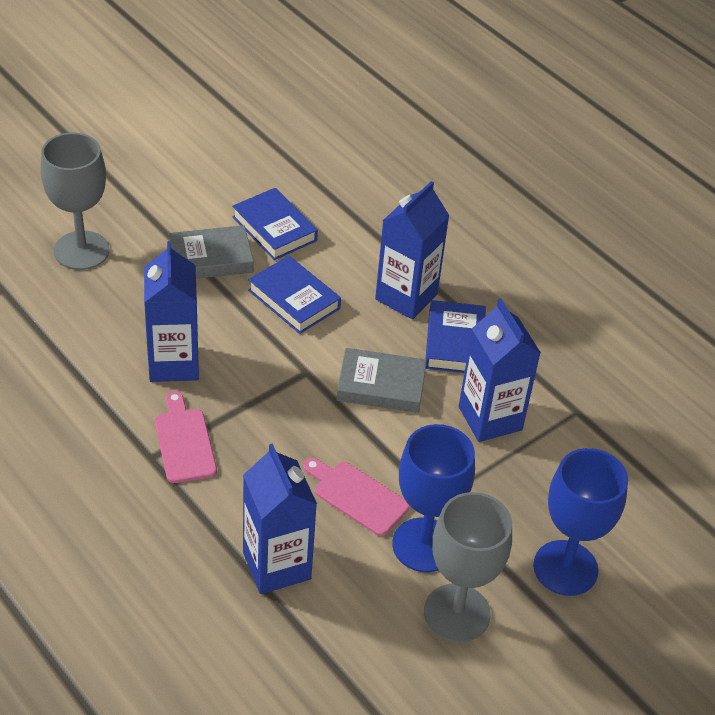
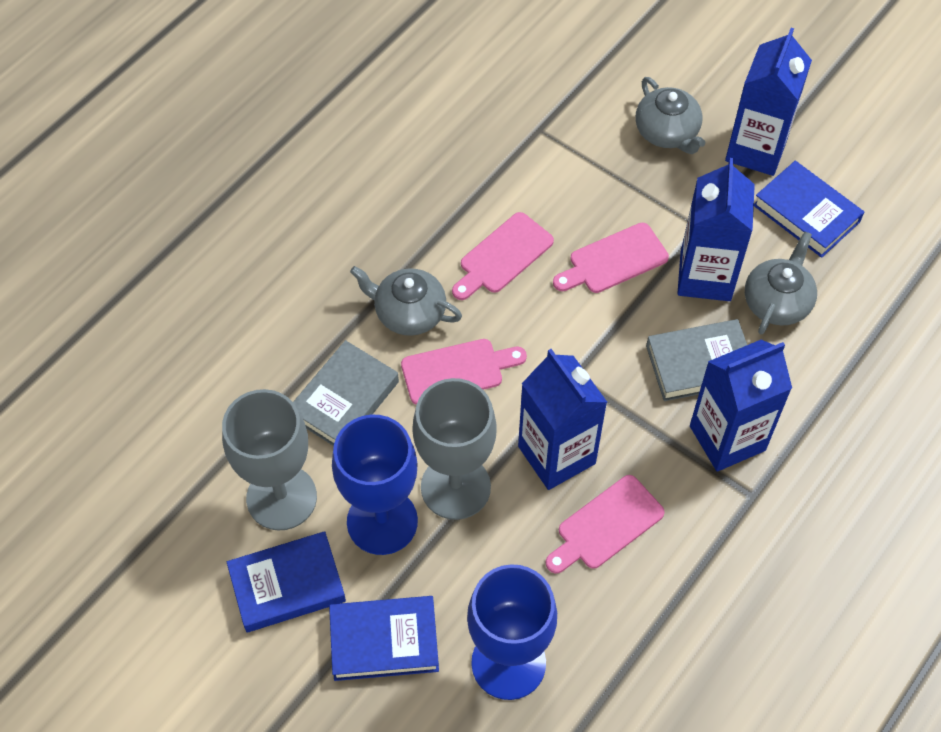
grey teapot: none = 0 -> [350,266,462,336] [636,77,705,154] [745,231,817,334] = 3
pink cutting board: [155,391,217,483] [303,457,410,536] = 2 -> [401,339,527,405] [452,212,554,300] [546,475,665,574] [553,223,669,293] = 4

